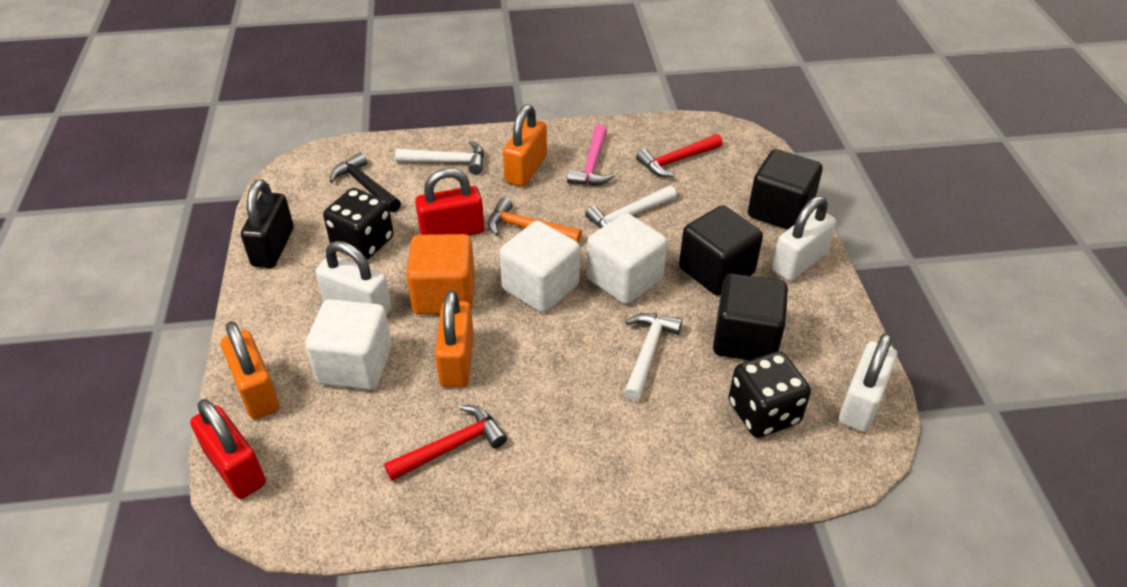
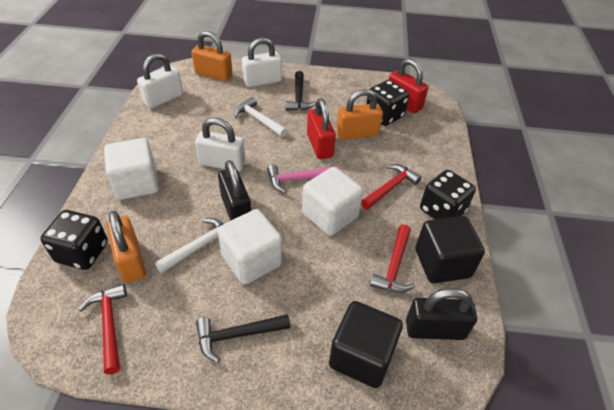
black cube: [679,205,763,296] [713,273,788,361] [748,149,823,230] = 3 -> [329,301,403,388] [415,216,485,283] = 2
black dice: [323,188,394,260] [728,351,811,438] = 2 -> [41,210,108,270] [366,80,409,126] [420,170,476,220] = 3
black hammer: [330,152,401,212] = 1 -> [196,314,291,362] [286,71,316,111] = 2
black padlock: [241,179,294,268] = 1 -> [218,160,251,221] [406,288,477,340] = 2
orange cube: [406,234,475,315] = 1 -> none = 0
orange hammer: [488,197,582,243] = 1 -> none = 0
red hammer: [384,405,507,481] [636,134,723,177] = 2 -> [79,284,127,374] [361,164,422,210] [370,225,415,293] = 3
white hammer: [395,141,484,175] [585,185,677,229] [624,313,682,401] = 3 -> [155,218,224,273] [234,97,288,137] = 2

